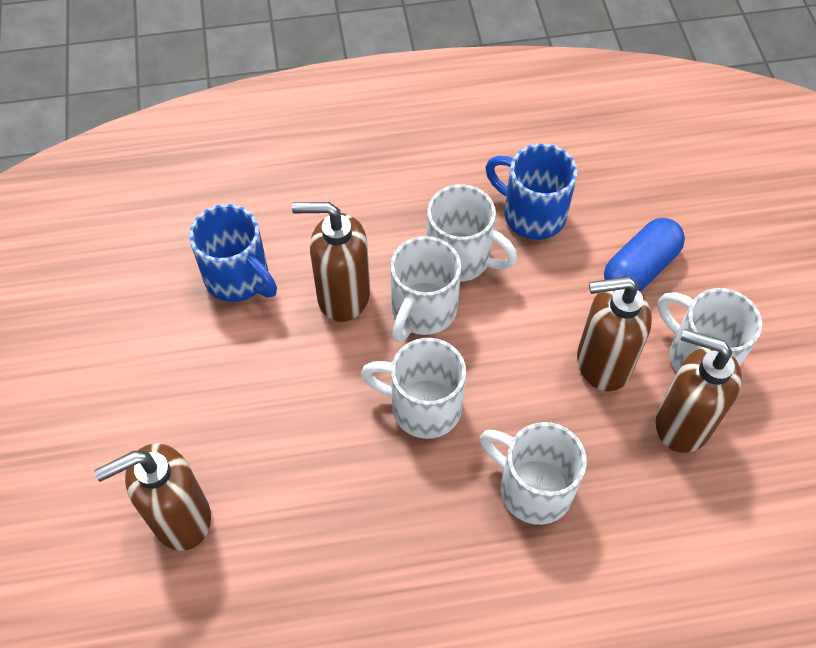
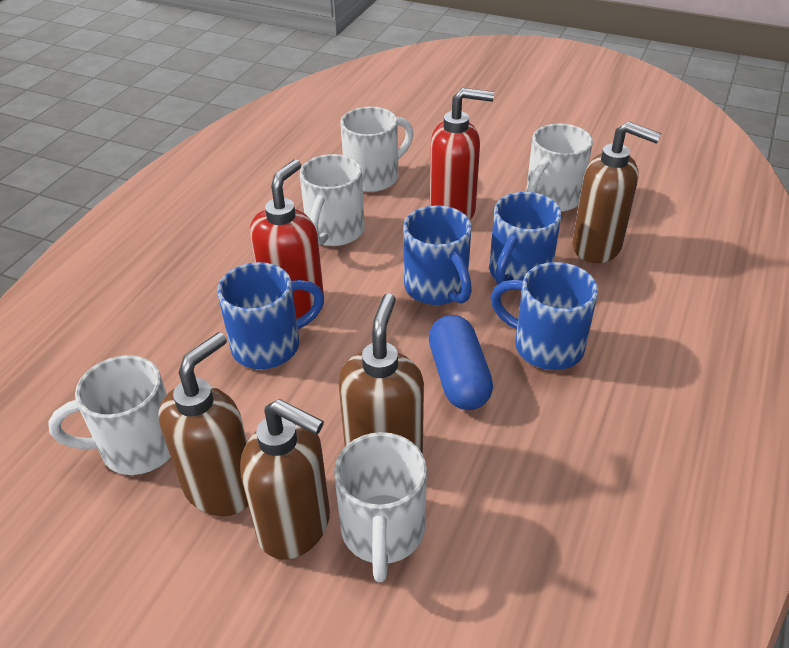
blue mug: [189,204,277,302] [486,143,578,240] = 2 -> [217,262,324,369] [403,205,472,305] [489,192,562,284] [491,262,598,370] = 4
red soap dispenser: none = 0 -> [250,159,324,319] [430,88,494,220] = 2

